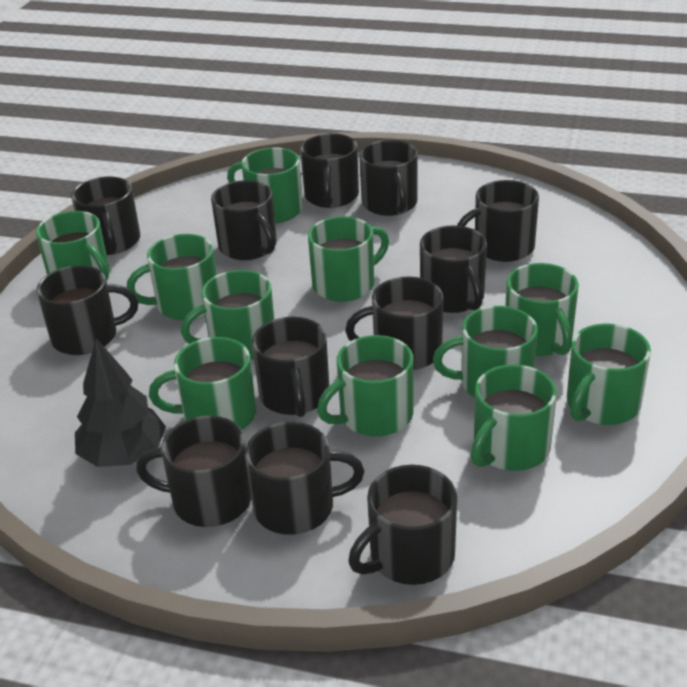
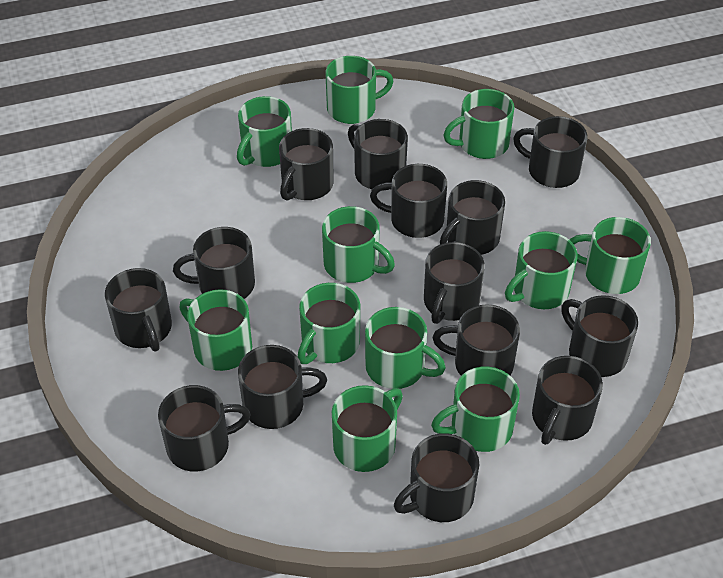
black mug: [36,265,138,355] [71,177,140,255] [136,416,252,527] [211,180,277,260] [245,422,364,535] [252,317,329,417] [300,133,359,208] [345,276,443,370] [348,465,457,585] [359,140,418,216] [420,225,487,313] [457,180,539,262] = 12 -> [105,268,172,351] [158,385,251,472] [173,227,255,299] [238,345,327,429] [279,128,334,201] [348,119,408,191] [370,164,447,238] [394,433,479,522] [424,242,485,324] [433,304,520,376] [440,180,505,255] [513,116,588,188] [532,356,603,445] [561,295,638,377] = 14
black tree: [75,338,166,467] = 1 -> none = 0

